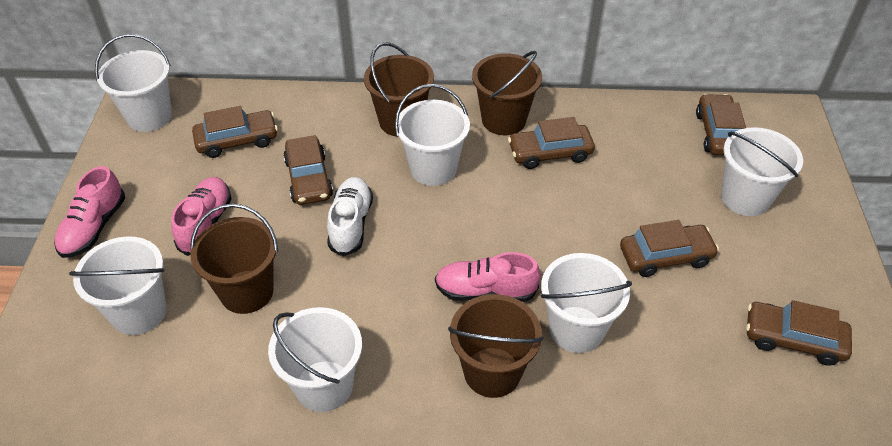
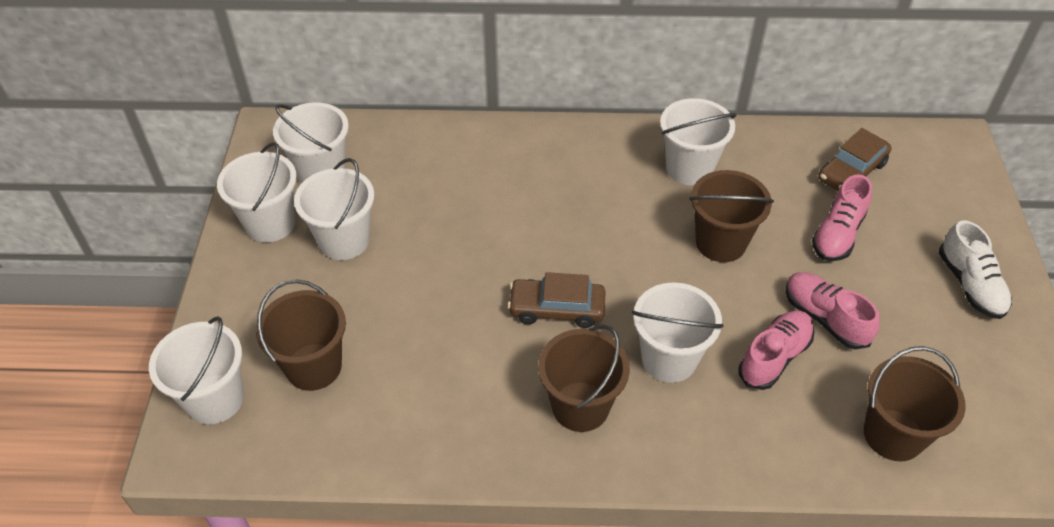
brown car: [192,106,278,158] [283,135,333,205] [508,117,595,169] [620,220,719,277] [696,94,746,155] [746,300,852,366] = 6 -> [508,272,606,328] [819,128,892,191] = 2

